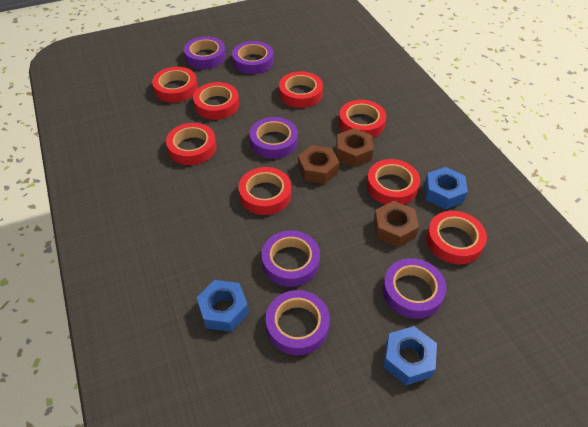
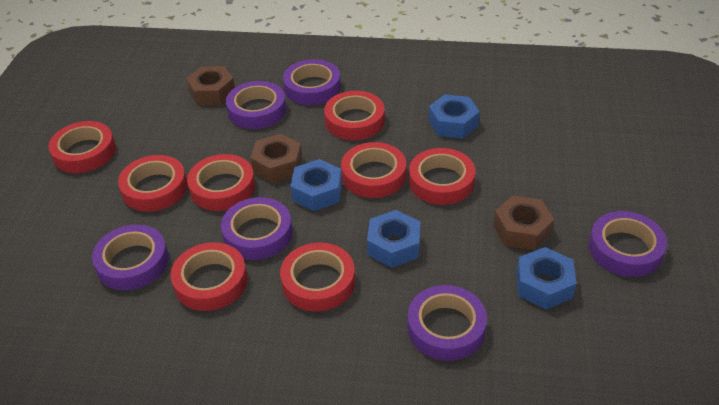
blue nut: [197,280,249,332] [383,326,437,385] [424,167,468,210] = 3 -> [290,159,342,211] [367,210,420,268] [429,94,480,139] [516,247,576,310] = 4

